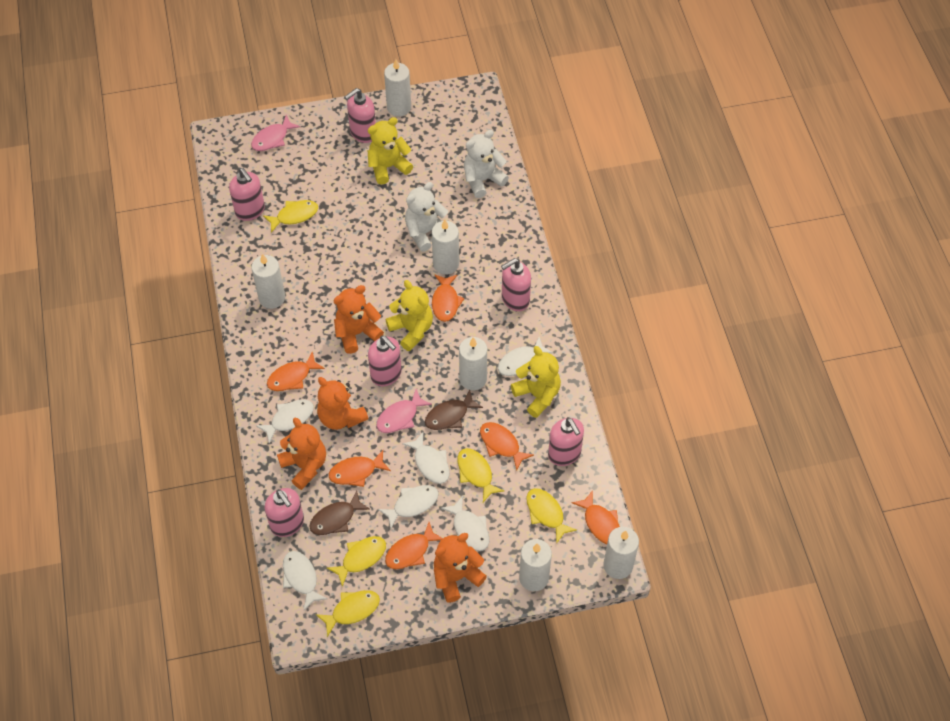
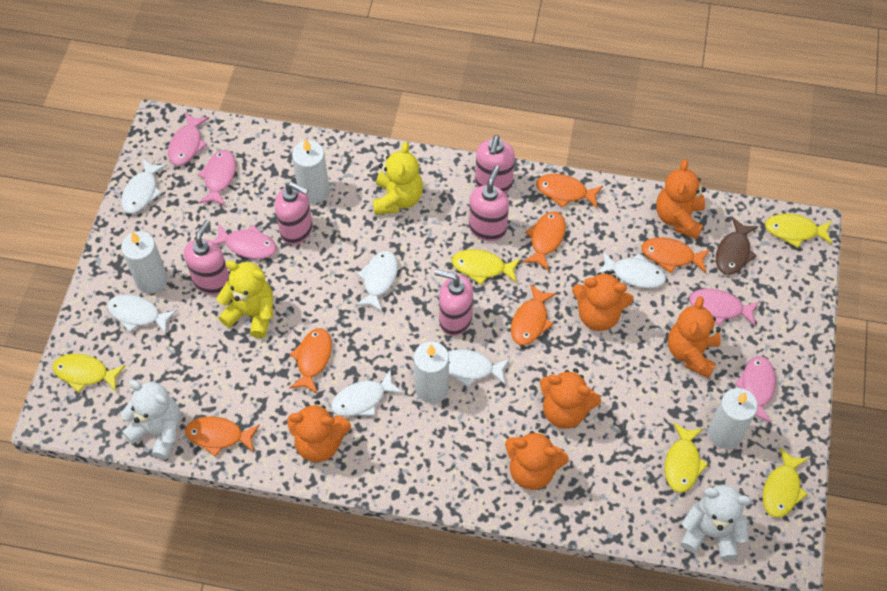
brown fish: [309,490,370,535] [425,390,483,430] = 2 -> [716,217,759,275] = 1
orange teddy bear: [277,418,326,490] [317,377,369,430] [334,285,384,354] [434,533,487,603] = 4 -> [287,401,351,462] [505,429,569,490] [540,369,601,429] [572,271,633,331] [656,159,706,239] [668,296,721,378] = 6
pink fish: [251,115,300,151] [377,389,432,433] = 2 -> [168,112,209,166] [197,150,236,206] [212,223,277,259] [689,289,760,326] [734,356,776,424] = 5
pink soap dispenser: [229,168,265,221] [265,488,304,537] [345,88,376,143] [368,335,402,386] [501,258,531,311] [548,417,584,466] = 6 -> [184,220,229,295] [275,182,313,245] [435,269,473,336] [469,165,509,241] [475,135,515,193] = 5
white candle: [251,254,285,309] [384,59,411,116] [432,219,459,275] [459,337,487,390] [519,539,552,591] [603,527,639,579] = 6 -> [121,231,168,294] [292,139,329,204] [414,341,449,403] [708,388,758,449] = 4
yellow teddy bear: [367,117,413,185] [386,280,433,351] [511,346,561,418] = 3 -> [216,261,273,338] [373,142,423,215] = 2

